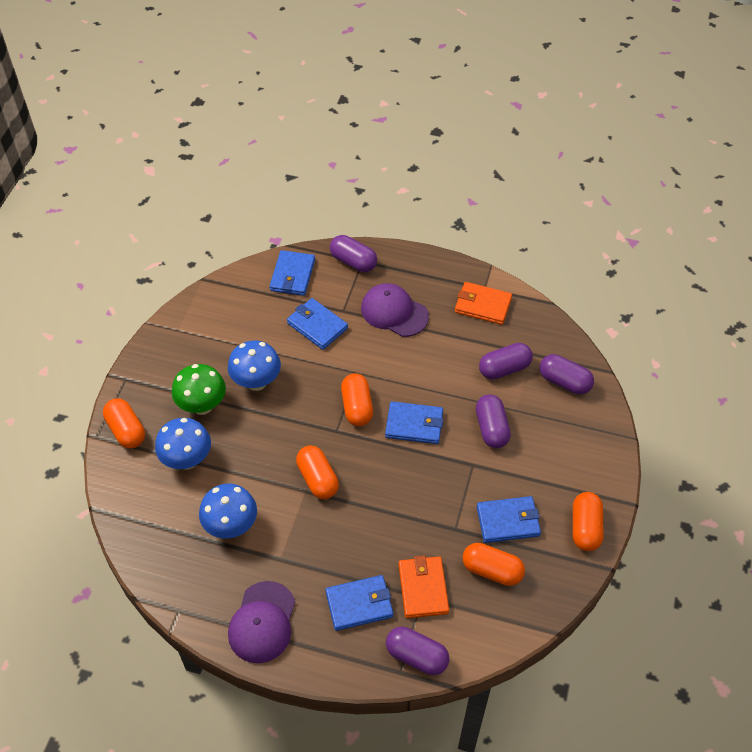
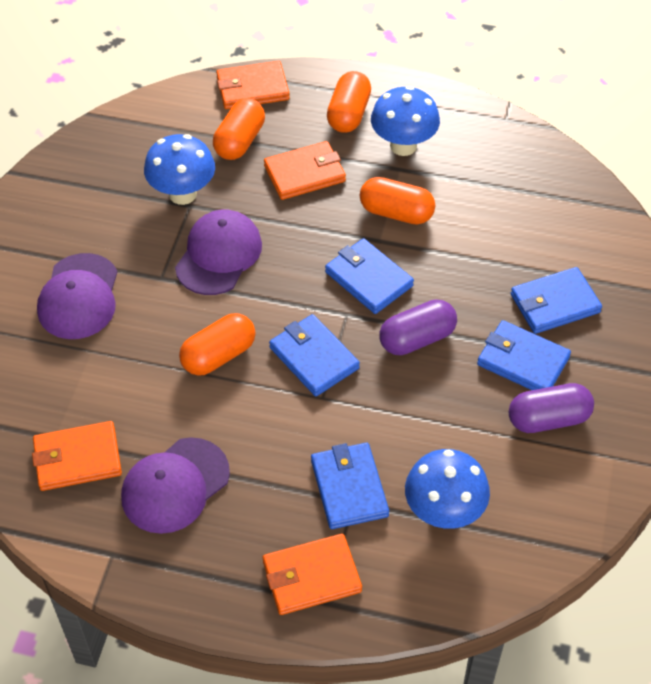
green mushroom: [172,364,226,415] = 1 -> none = 0
orange capsule: [103,398,145,448] [296,445,339,499] [341,373,373,426] [462,543,525,586] [573,492,603,551] = 5 -> [179,313,256,376] [213,98,265,160] [327,71,371,133] [360,177,435,224] = 4
orange wallet: [399,555,449,618] [455,282,512,325] = 2 -> [32,421,122,491] [216,61,290,109] [263,533,362,615] [264,141,346,200] = 4
purple cap: [228,581,295,663] [361,283,429,337] = 2 -> [37,253,117,339] [121,437,230,534] [175,209,262,295] = 3
purple capsule: [330,235,377,272] [386,627,449,675] [476,394,511,448] [479,343,533,380] [540,354,594,395] = 5 -> [379,299,457,355] [509,383,594,433] = 2

